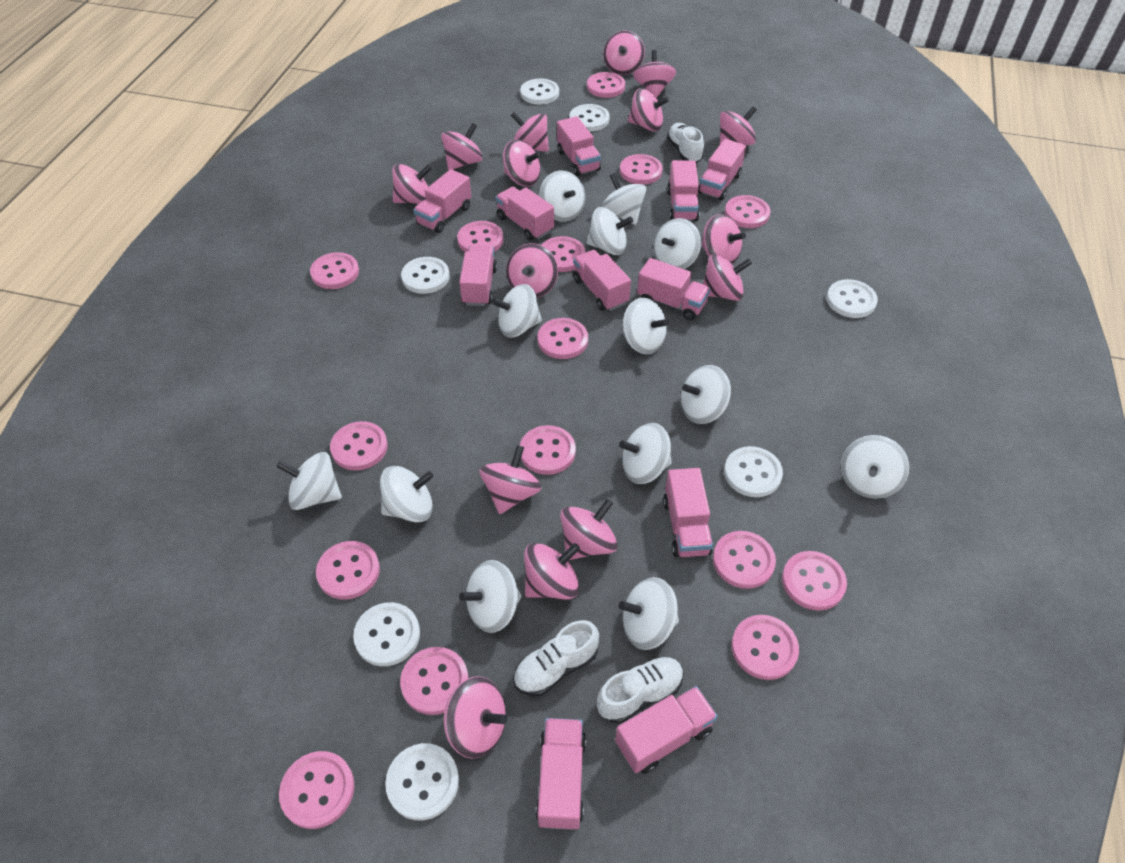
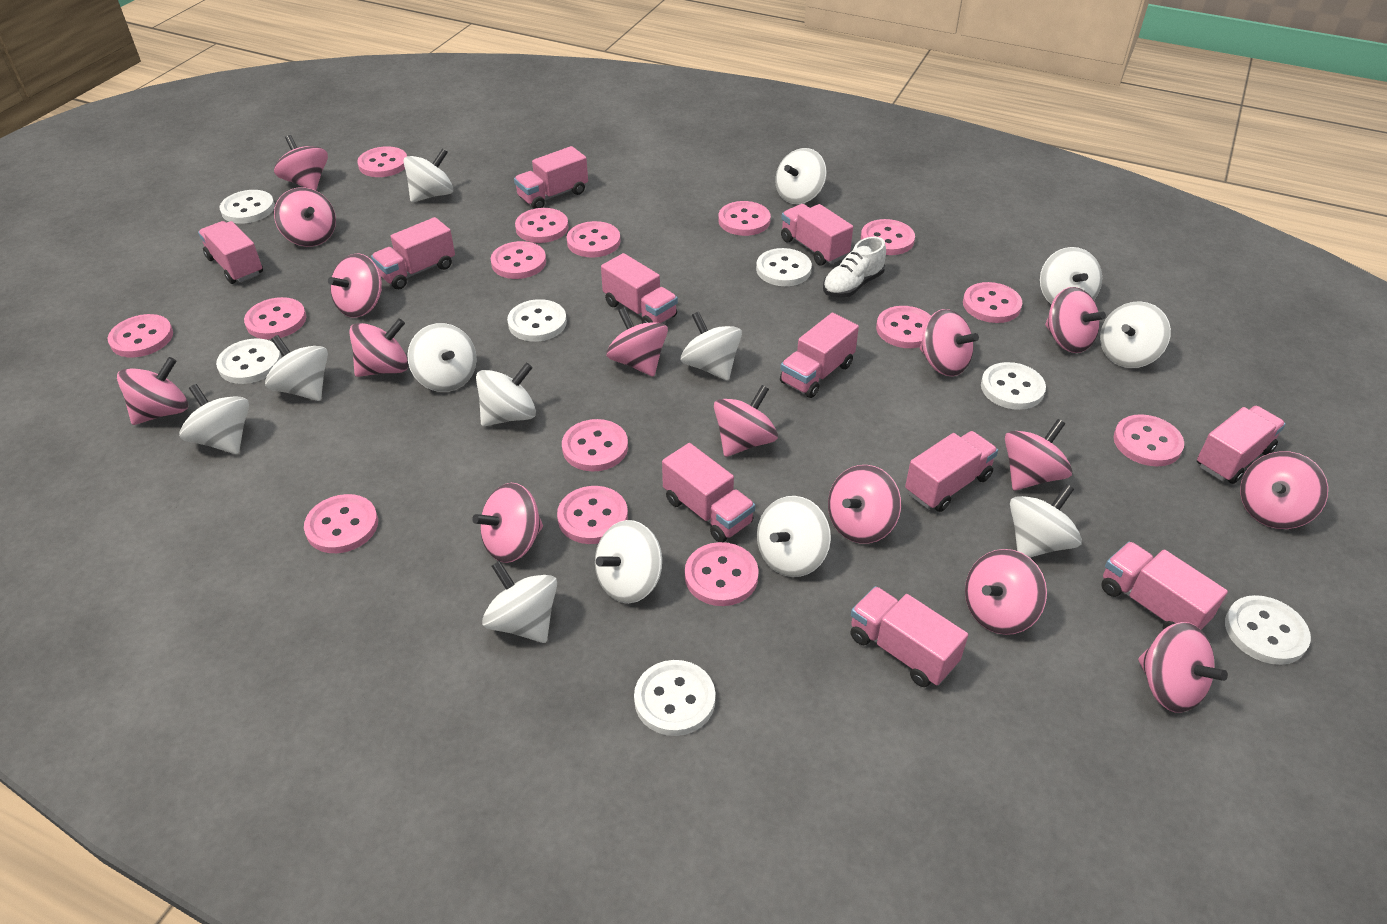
white shoe: [513,620,599,696] [597,657,684,724] [667,123,704,163] = 3 -> [823,237,886,298] = 1

